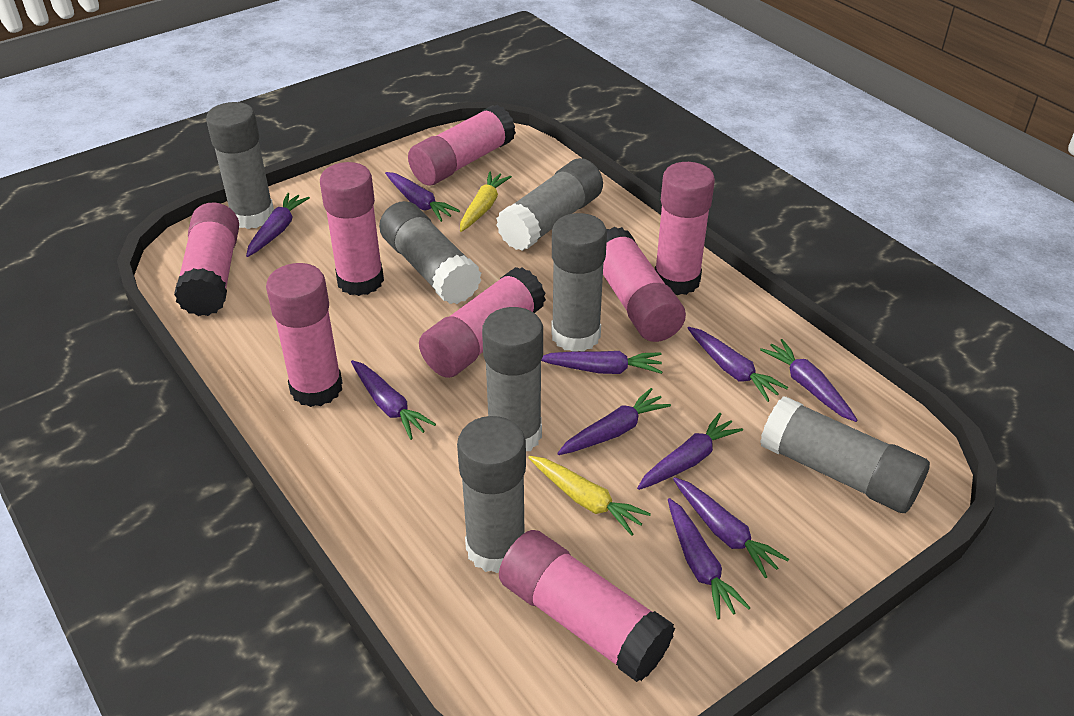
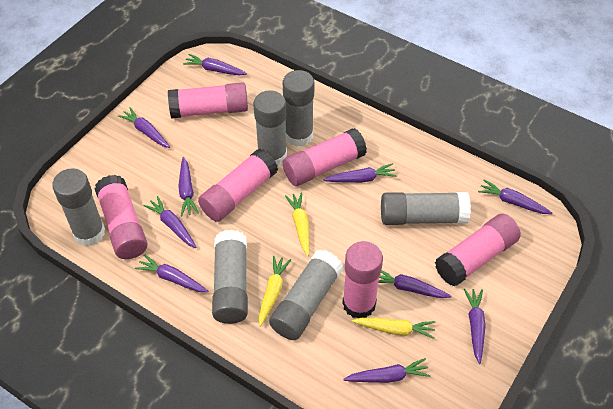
grey glue stick: [206,102,274,229] [379,201,482,304] [457,416,526,573] [482,307,543,451] [496,158,603,251] [551,213,607,351] [760,396,930,513] = 7 -> [52,168,105,246] [212,230,248,324] [253,90,287,166] [269,249,343,340] [283,70,314,146] [381,192,471,225] = 6
pink glue stick: [174,203,239,316] [266,263,342,407] [320,162,384,296] [408,105,516,186] [419,267,546,378] [499,530,675,682] [603,227,686,342] [655,162,715,295] = 8 -> [95,175,148,259] [168,82,248,119] [198,149,278,222] [283,128,367,186] [342,241,383,318] [435,214,521,286] = 6
yellow carrot: [460,171,512,232] [528,456,651,536] = 2 -> [259,256,291,326] [285,193,310,256] [352,318,435,339] = 3

